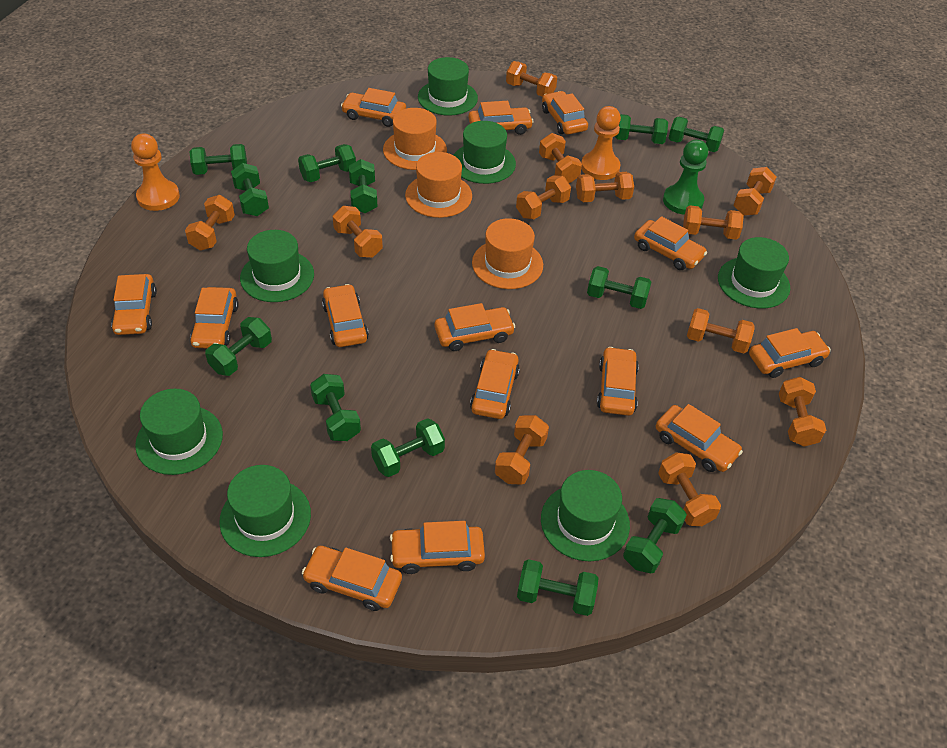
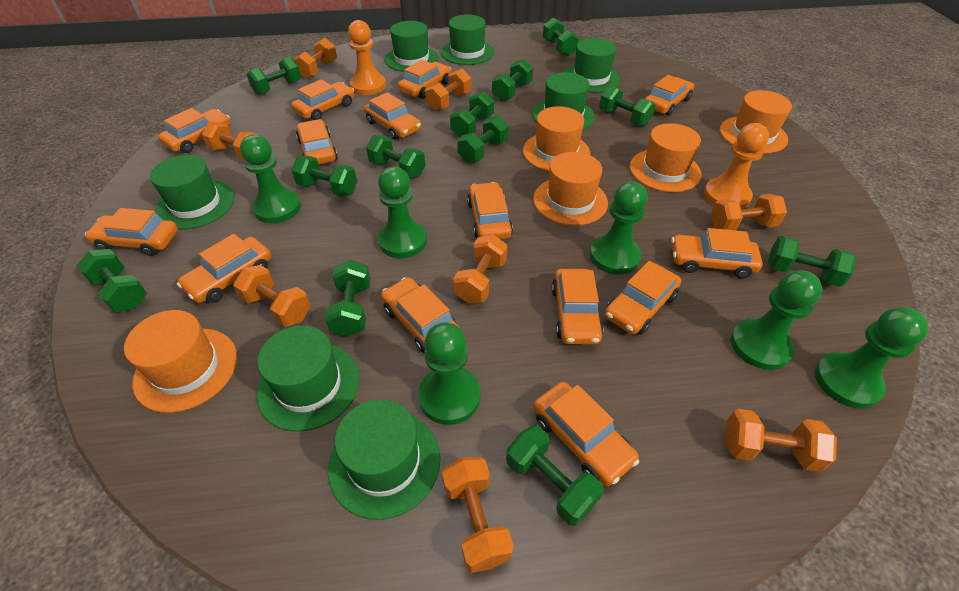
green pawn: [663,140,708,215] = 1 -> [240,135,301,223] [378,166,427,258] [418,322,480,425] [590,181,647,275] [731,270,822,370] [815,307,928,409] = 6
orange dumbbell: [185,195,235,250] [333,206,383,258] [495,415,549,485] [506,61,557,97] [516,175,571,219] [539,133,582,183] [576,172,634,202] [658,452,721,526] [683,205,744,240] [687,308,755,354] [733,167,776,216] [779,377,826,447] = 12 -> [202,122,258,161] [233,265,311,327] [294,38,337,79] [425,69,471,111] [442,457,514,573] [453,235,508,303] [711,194,787,231] [725,409,837,472] = 8
orange hat: [383,108,447,170] [405,152,472,218] [472,218,543,289] = 3 -> [124,310,237,413] [523,106,590,171] [533,152,608,226] [630,123,701,192] [720,90,792,154] = 5

